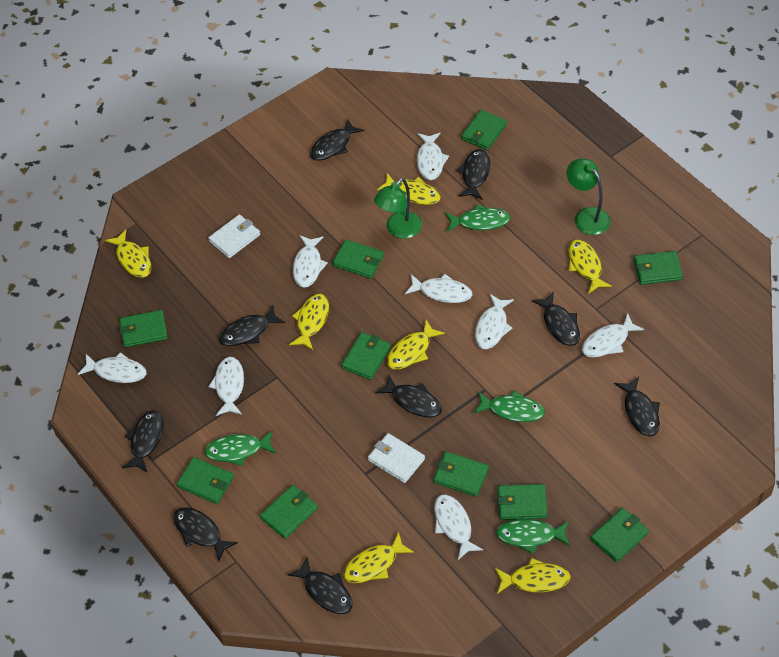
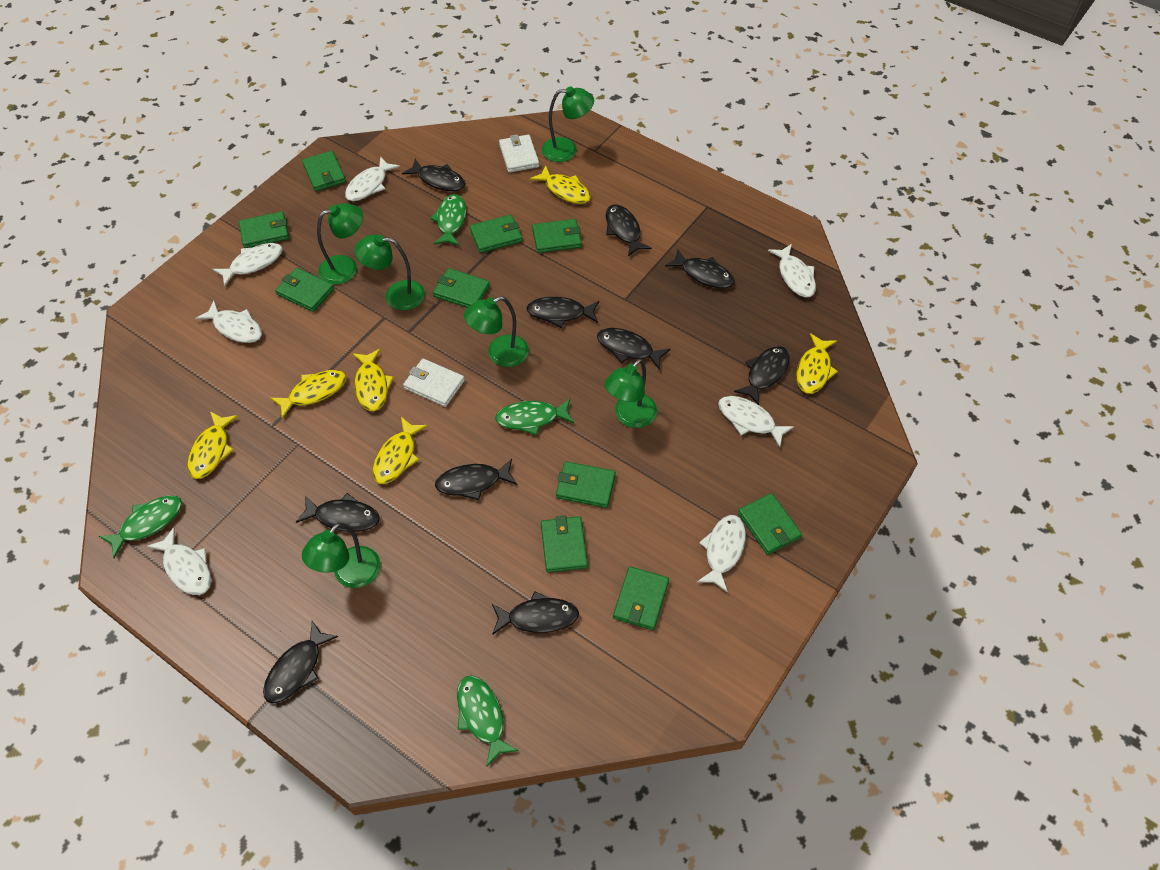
black fish: [122,410,164,473] [173,507,238,562] [219,305,285,346] [288,558,352,614] [310,118,364,160] [375,375,442,417] [456,149,490,199] [532,292,580,346] [615,377,660,436] = 9 -> [263,621,338,703] [296,493,380,532] [402,158,466,191] [435,459,517,500] [492,591,579,635] [527,297,599,328] [597,328,671,370] [606,204,652,256] [665,249,735,288] [734,346,790,405] = 10
green lamp: [374,178,422,239] [567,159,610,235] = 2 -> [302,522,381,588] [317,203,363,284] [355,235,425,310] [464,296,529,367] [542,86,594,162] [604,359,657,428] = 6
white fish: [78,352,146,383] [208,357,244,416] [293,235,328,288] [405,274,472,303] [417,132,449,180] [434,494,483,560] [475,294,514,349] [582,313,644,358] = 8 -> [147,527,211,595] [195,301,262,343] [213,243,283,287] [345,156,400,201] [697,515,746,593] [718,396,794,447] [768,244,816,297] = 7
yellow fish: [105,229,151,278] [289,294,329,350] [343,532,414,583] [377,173,441,205] [387,320,445,369] [495,558,571,594] [568,240,612,293] = 7 -> [187,411,238,479] [270,370,346,419] [352,349,394,411] [373,417,428,484] [530,165,591,204] [797,333,838,394] = 6

